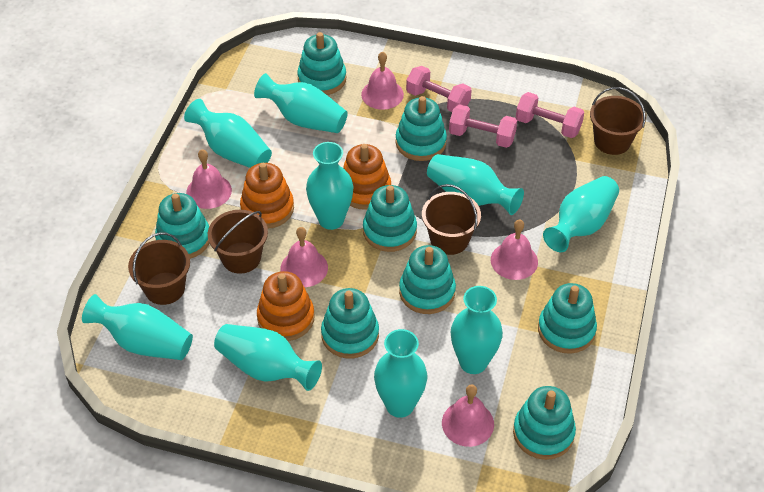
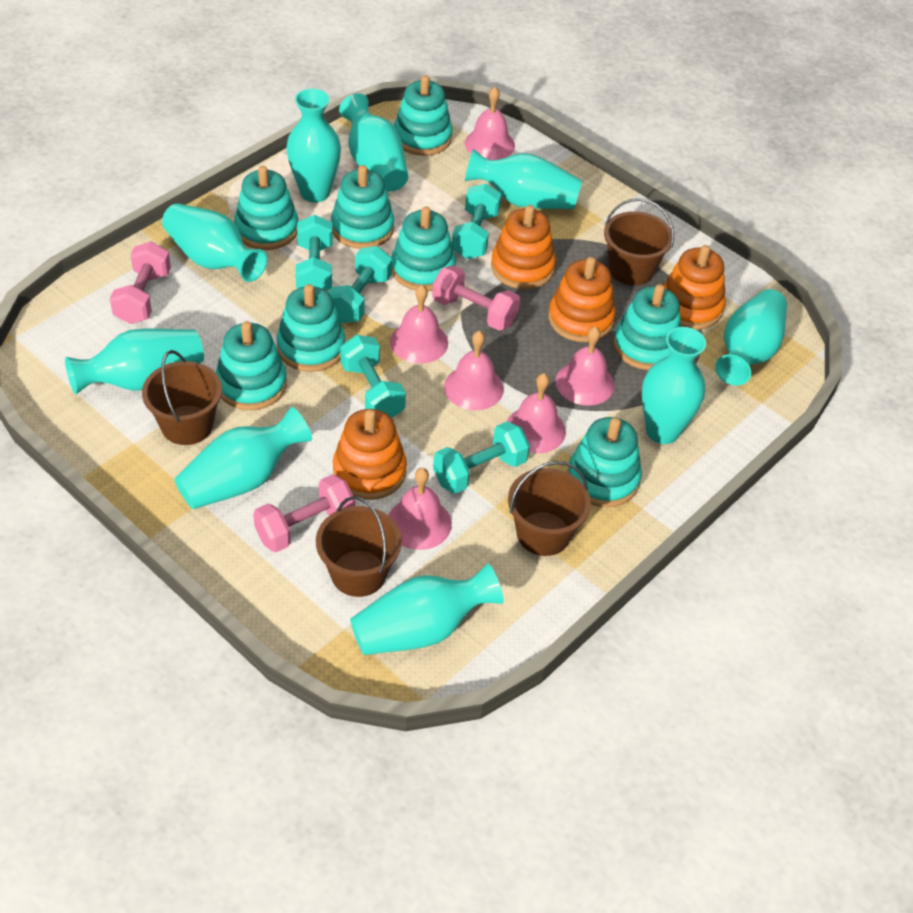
orange stacking toy: [240,163,294,229] [257,271,315,341] [343,144,391,210] = 3 -> [333,409,407,500] [491,205,556,289] [549,257,616,342] [663,245,726,330] = 4
pink bell: [186,149,232,209] [280,227,328,287] [361,51,404,110] [442,384,494,447] [491,220,538,280] = 5 -> [388,468,452,550] [390,285,448,364] [444,331,504,410] [465,87,515,160] [506,373,566,453] [555,326,615,406] = 6
turquoise dumbbell: none = 0 -> [295,215,333,291] [328,246,392,323] [340,335,406,418] [433,421,530,494] [452,183,501,259] = 5

